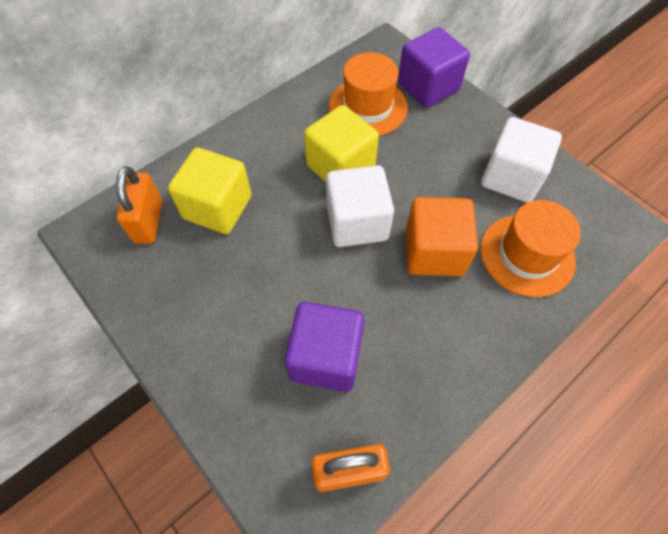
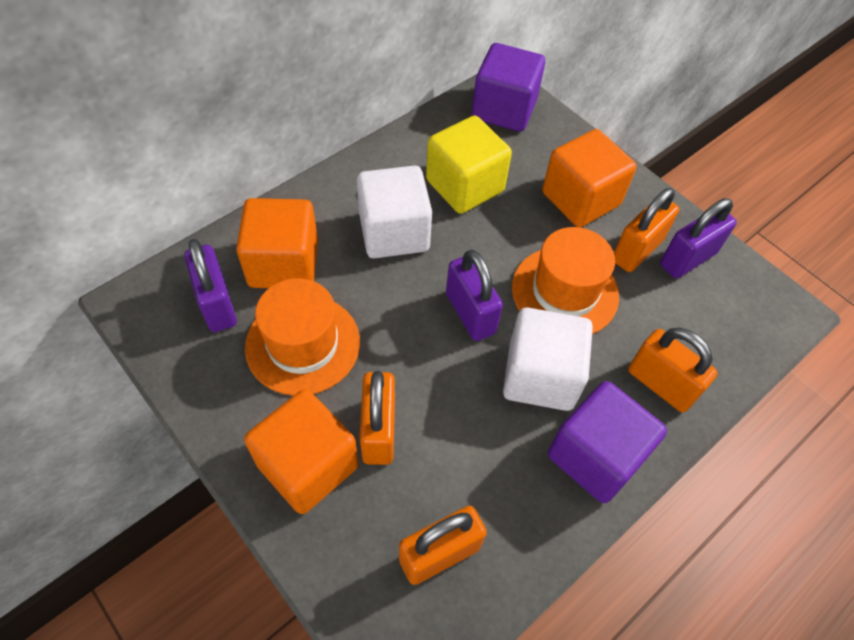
orange cube: [406,197,478,276] = 1 -> [236,198,318,288] [244,389,359,514] [542,129,637,227] = 3
orange padlock: [116,166,162,244] [311,444,390,492] = 2 -> [360,371,395,465] [399,506,487,585] [614,188,680,272] [628,328,718,412] = 4
purple padlock: none = 0 -> [184,239,237,332] [446,250,503,341] [660,198,737,279] = 3
yellow cube: [168,147,252,234] [304,105,379,182] = 2 -> [426,115,512,214] = 1

